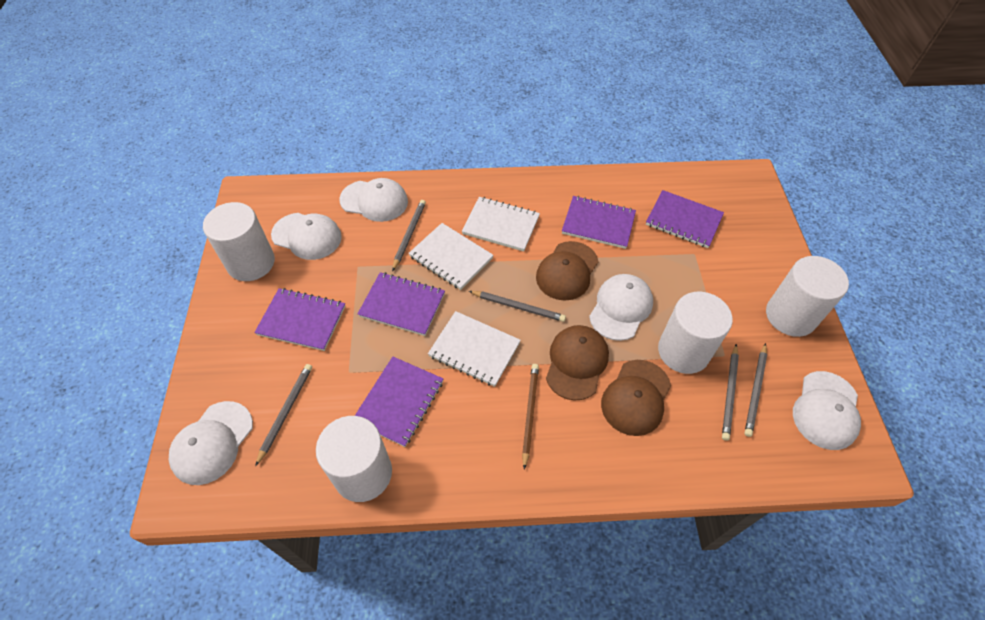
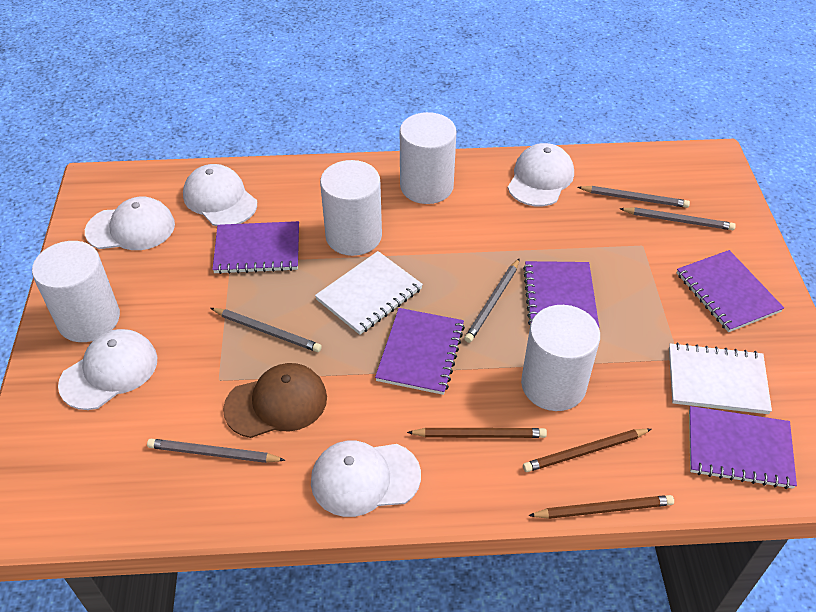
brown cap: [536,241,598,300] [546,325,609,400] [601,360,671,436] = 3 -> [223,363,327,438] = 1
brown pencil: [522,364,539,470] = 1 -> [407,428,547,438] [523,429,651,472] [528,495,674,519] = 3
white notebook: [408,223,493,290] [428,311,521,387] [462,197,540,251] = 3 -> [315,251,423,335] [669,342,772,414] = 2

